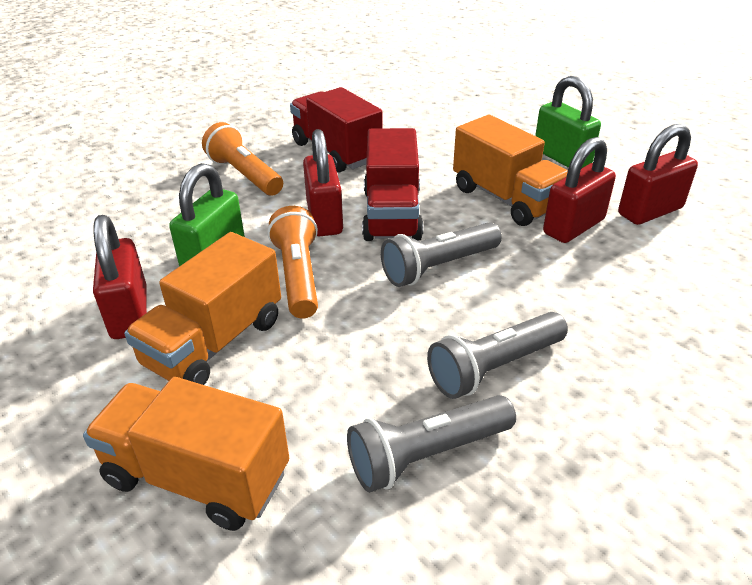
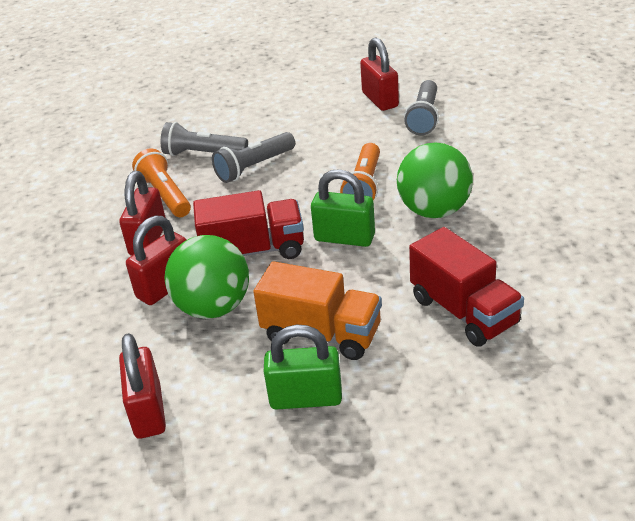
green ball: none = 0 -> [164,235,249,319] [397,142,473,218] = 2
orange truck: [83,377,289,531] [124,232,281,385] [453,115,568,226] = 3 -> [253,261,382,360] = 1

